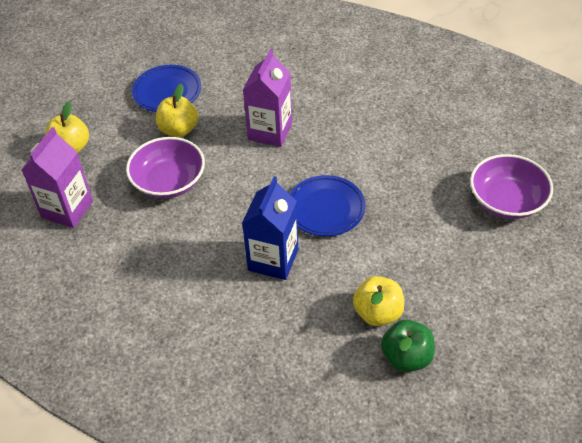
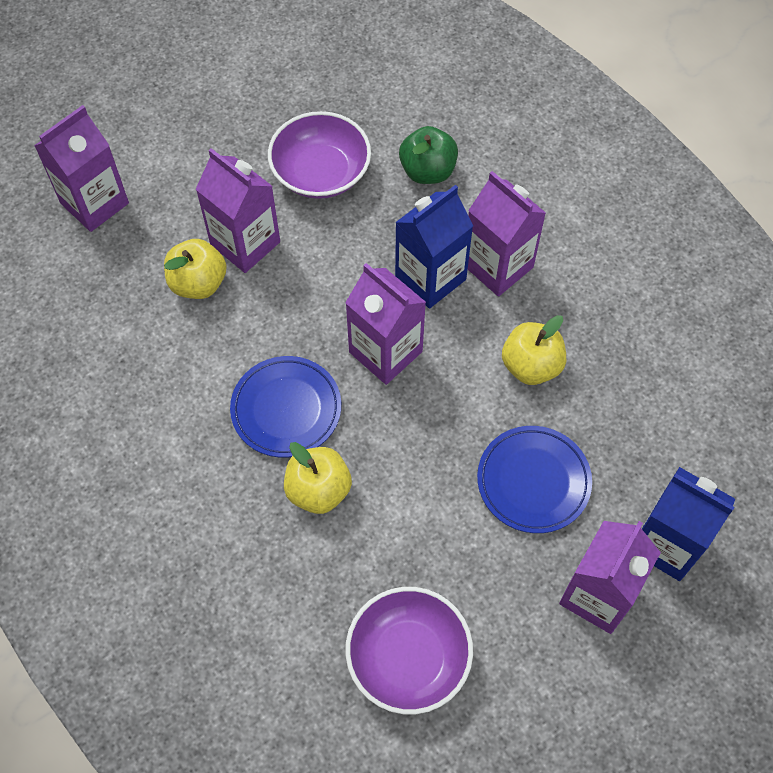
blue carton: [242,176,298,280] = 1 -> [395,185,473,308] [642,467,735,581] = 2
purple carton: [21,127,93,228] [243,49,292,147] = 2 -> [34,105,129,232] [196,148,280,273] [345,263,426,385] [468,171,546,296] [559,521,661,634] = 5

